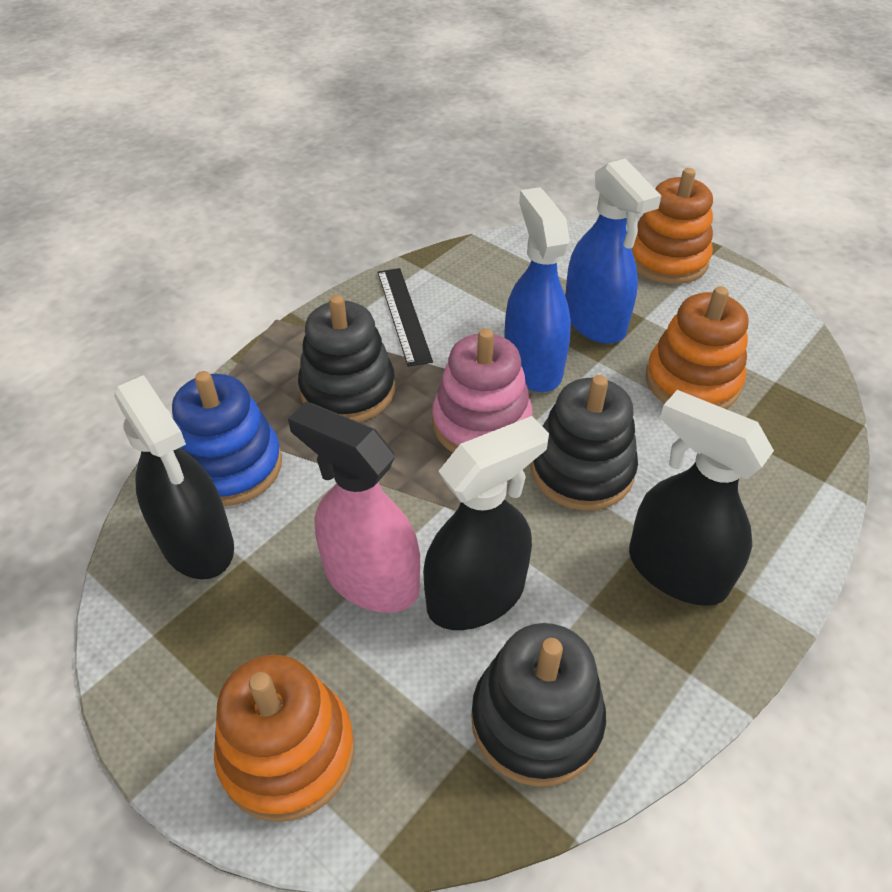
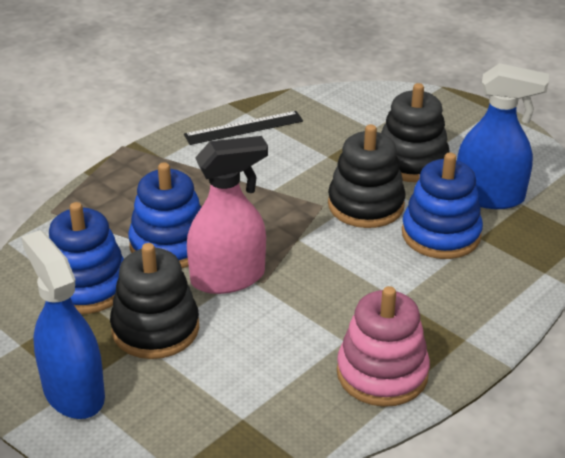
black spray bottle: [114,375,234,579] [423,416,549,630] [629,390,774,606] = 3 -> none = 0
blue stacking toy: [172,371,282,506] = 1 -> [49,202,124,314] [128,162,201,268] [402,152,483,259] = 3
orange stacking toy: [214,655,354,822] [631,168,713,284] [646,286,749,409] = 3 -> none = 0

